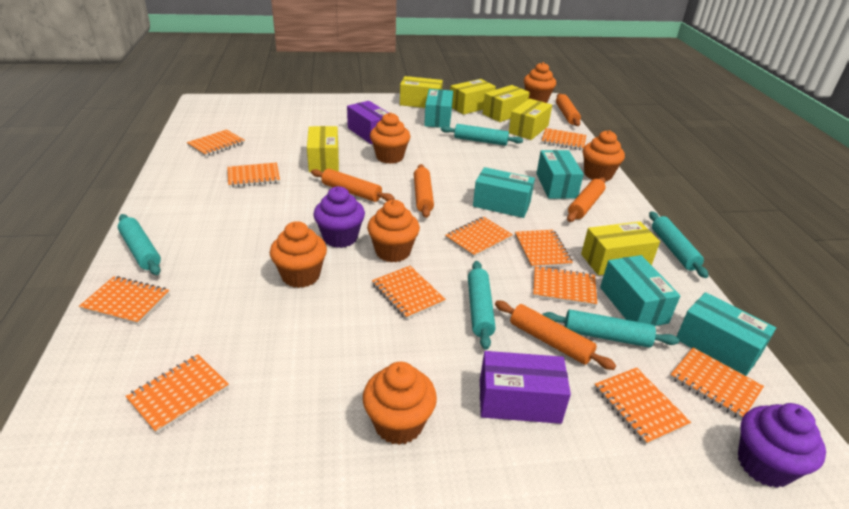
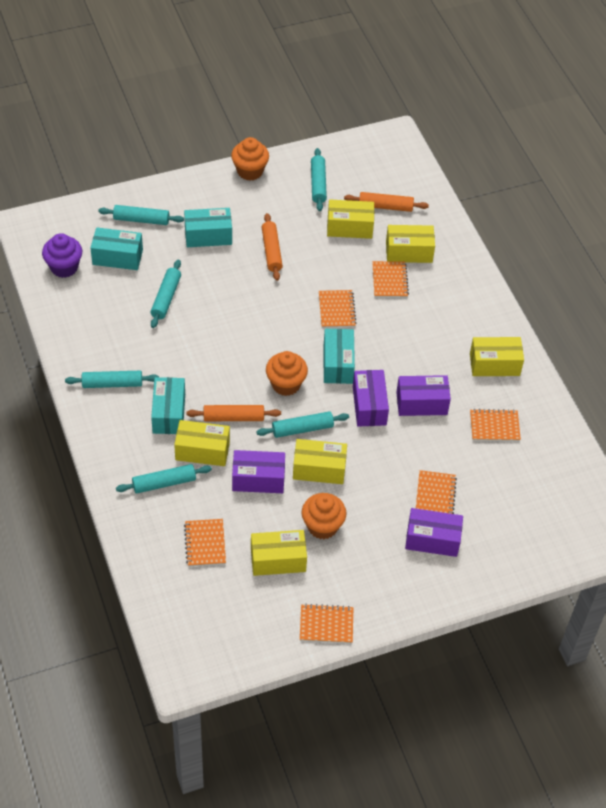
orange cupcake: [270,221,327,288] [363,362,437,445] [367,200,420,262] [370,112,411,164] [524,62,556,103] [583,130,625,181] = 6 -> [231,137,269,181] [266,351,308,396] [301,493,347,539] = 3
orange notebook: [79,276,170,325] [126,354,229,434] [187,130,245,157] [228,162,280,188] [372,266,446,320] [445,217,513,258] [515,230,573,268] [533,266,597,307] [541,128,586,150] [594,367,691,445] [670,347,764,420] = 11 -> [184,519,226,567] [300,604,353,644] [319,290,356,328] [372,261,409,298] [416,470,457,514] [470,409,521,441] = 6
orange rolling pin: [311,169,395,202] [414,164,434,218] [495,301,616,370] [556,93,581,126] [567,177,606,222] = 5 -> [186,405,281,421] [262,213,283,281] [344,192,429,212] = 3
purple box: [347,101,388,144] [480,351,571,424] = 2 -> [232,450,285,493] [353,370,389,427] [396,375,451,416] [405,508,463,557] = 4
purple cupcake: [313,186,365,248] [738,403,826,488] = 2 -> [42,233,82,278] = 1
turquoise box: [424,89,453,128] [473,167,535,218] [536,150,584,199] [600,255,680,326] [676,292,776,376] = 5 -> [91,227,143,270] [151,377,185,434] [184,208,232,247] [324,329,355,384] = 4
turquoise rolling pin: [118,214,161,275] [441,124,523,146] [468,261,496,350] [542,310,679,348] [649,211,708,278] = 5 -> [65,371,159,388] [98,205,184,225] [116,464,212,494] [151,260,181,328] [256,411,349,438] [311,148,327,211] = 6

